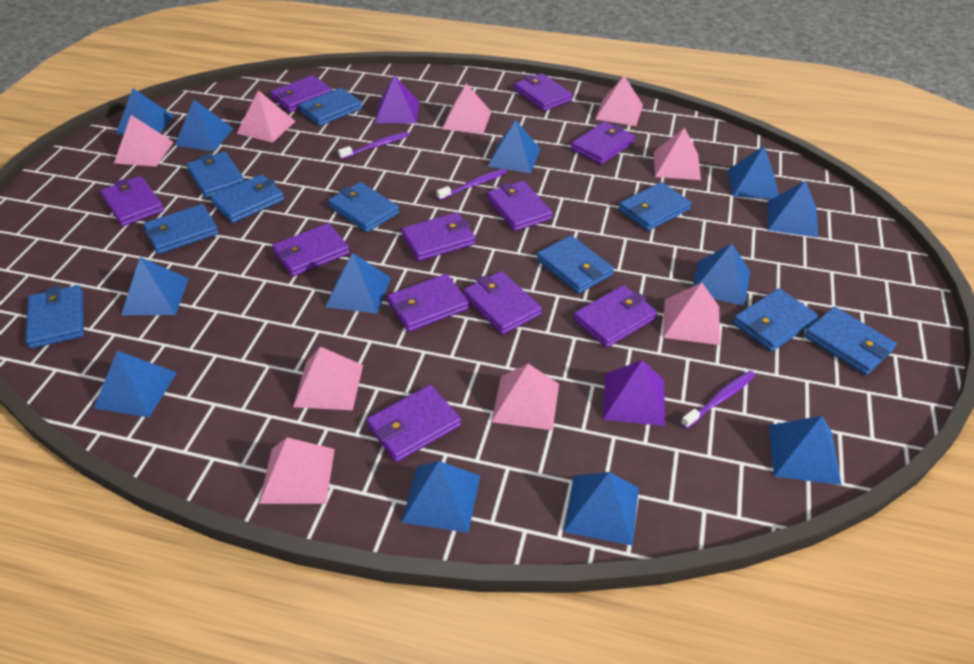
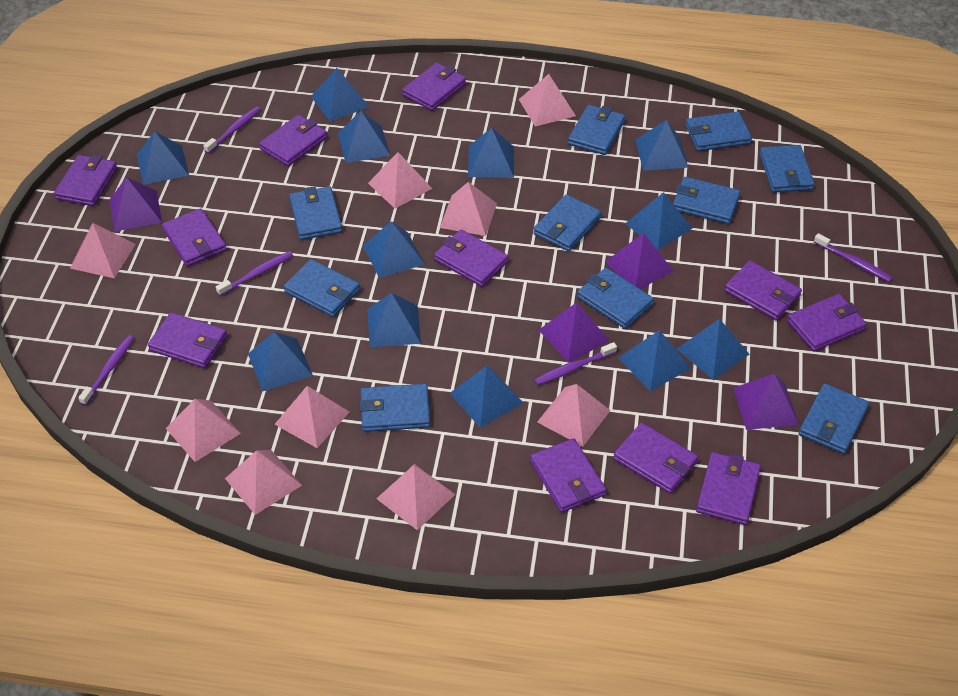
purple pyramid: [375,76,419,123] [603,360,665,426] = 2 -> [110,177,162,232] [539,302,610,363] [605,233,673,289] [734,373,799,430] = 4
purple toothbrush: [338,132,409,159] [436,169,507,200] [681,371,756,429] = 3 -> [78,335,134,405] [203,107,261,153] [216,251,293,296] [534,342,617,385] [814,233,893,282] = 5

